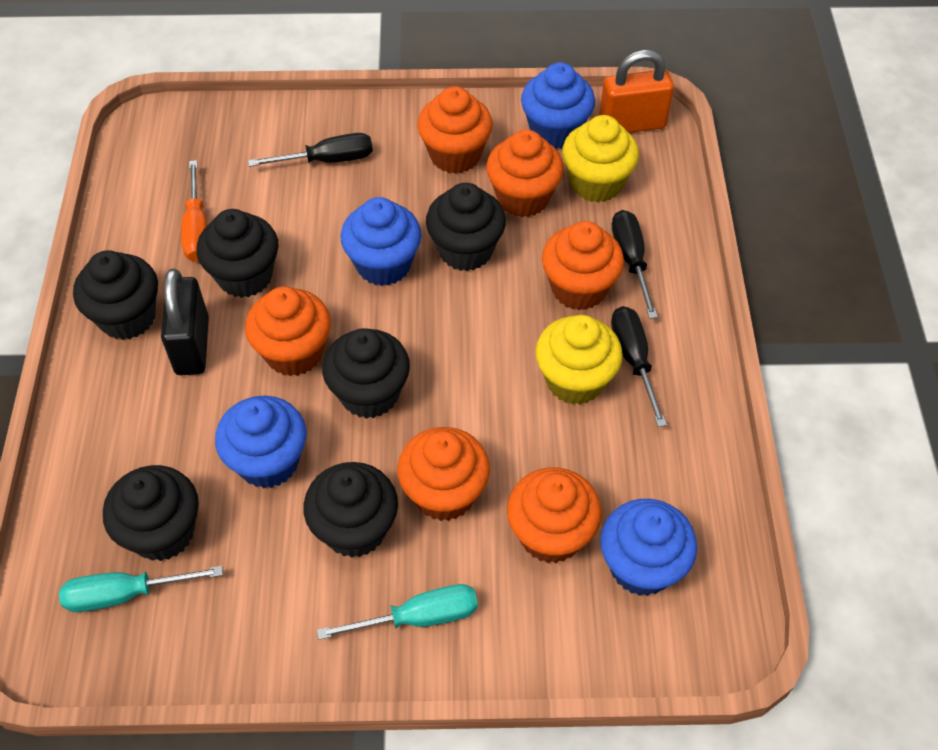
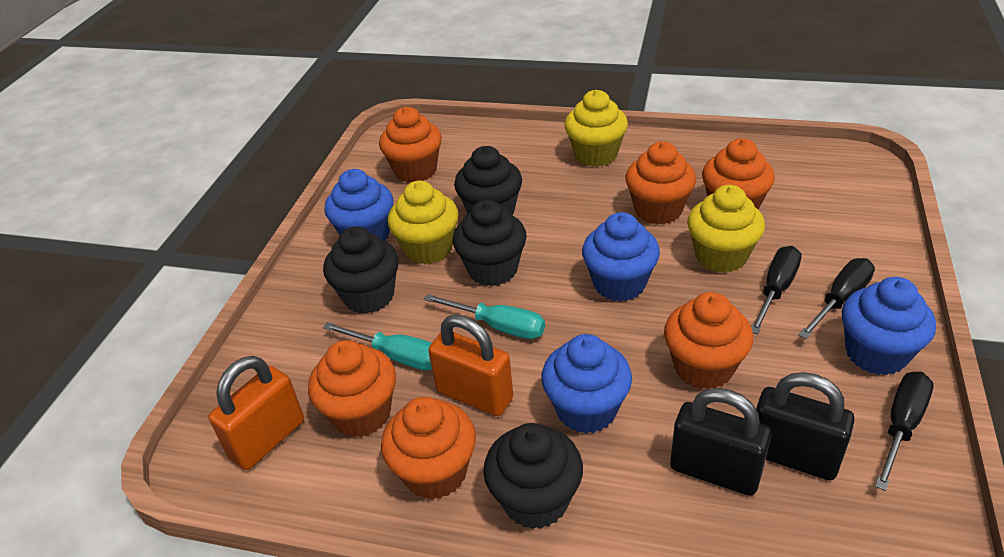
black cupcake: [73,250,158,340] [103,465,199,561] [197,209,278,298] [303,462,398,558] [322,328,410,419] [426,183,506,271] = 6 -> [323,226,399,314] [453,200,527,286] [454,146,522,215] [483,423,583,529] = 4
black padlock: [161,268,209,375] = 1 -> [670,388,772,496] [756,372,855,481] = 2
orange padlock: [599,50,674,133] = 1 -> [208,356,304,470] [428,314,513,416] = 2
orange screwdriver: [181,160,208,262] = 1 -> none = 0
yellow cupcake: [535,315,623,405] [562,115,639,202] = 2 -> [387,181,459,264] [564,90,628,167] [687,185,765,273] = 3

